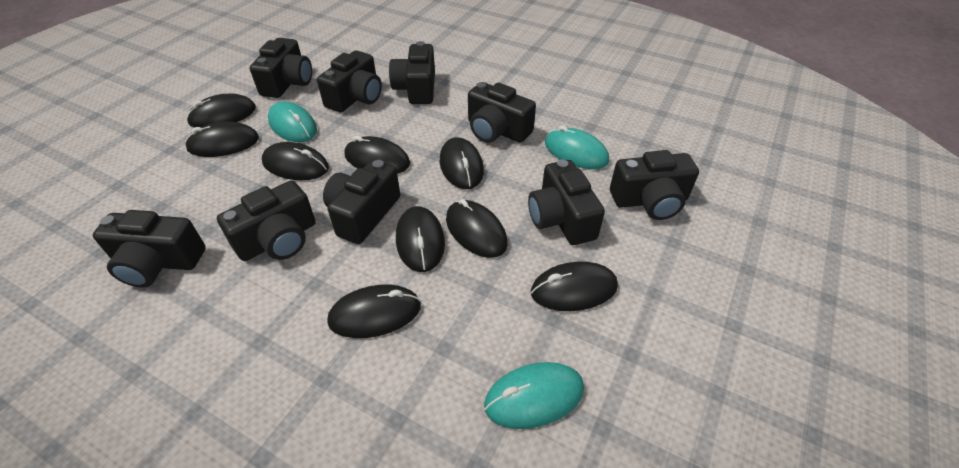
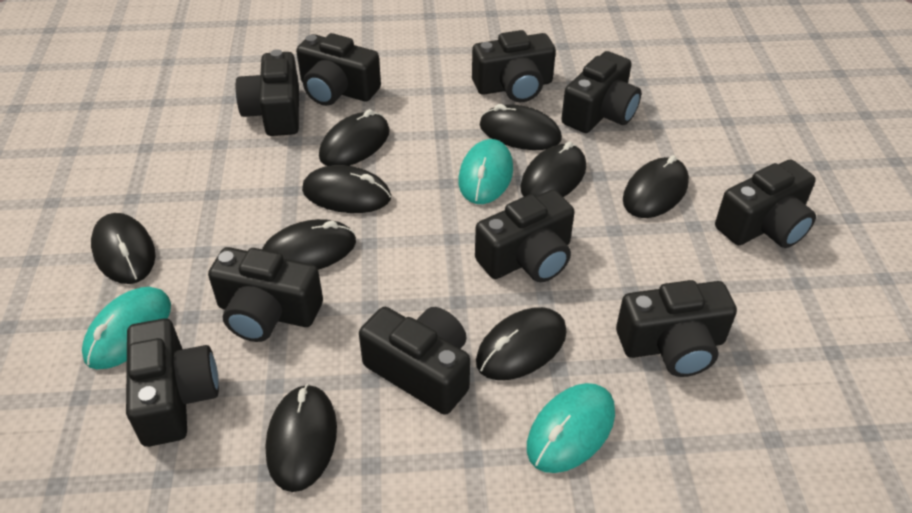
black camera: [93,210,206,287] [217,180,316,261] [250,38,312,98] [317,50,382,112] [323,159,400,244] [389,41,435,104] [468,82,536,143] [528,160,605,245] [610,150,699,220] = 9 -> [126,318,219,447] [208,247,323,342] [236,49,299,136] [296,33,381,106] [359,307,470,415] [472,30,556,102] [475,190,575,282] [561,51,641,133] [616,280,737,377] [715,160,816,248] = 10

